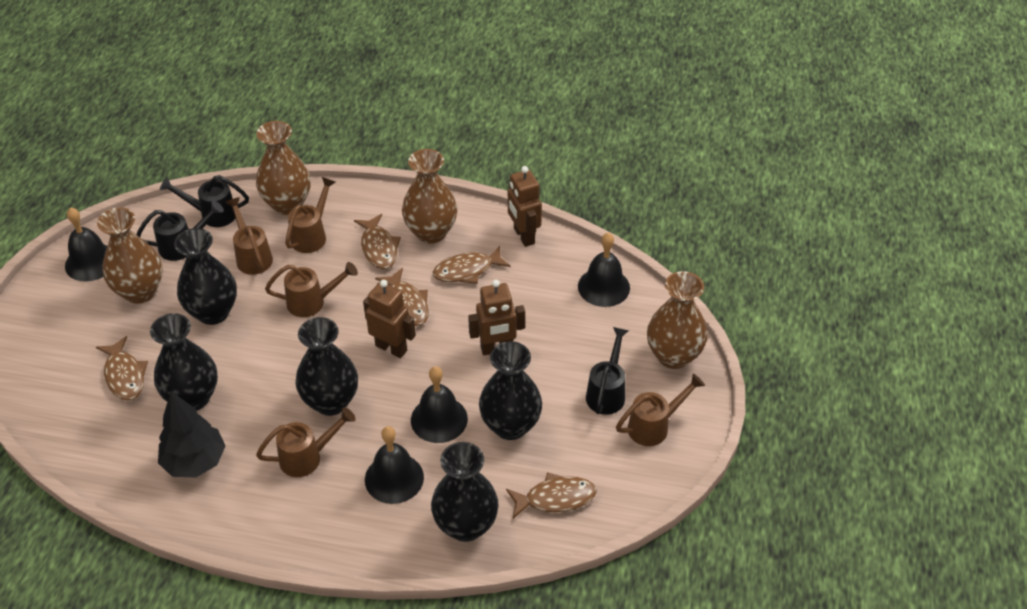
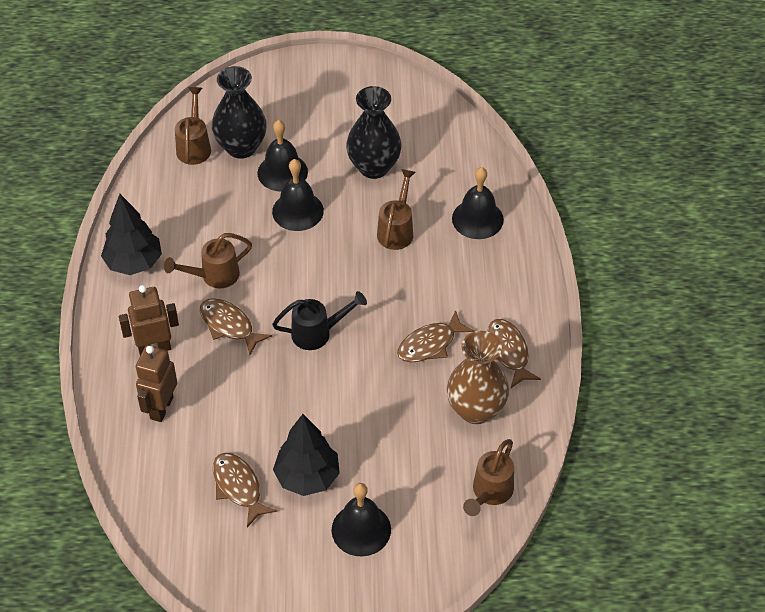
black tree: [158,392,225,478] = 1 -> [101,194,162,275] [273,414,340,496] = 2
black vase: [150,313,218,411] [174,228,237,325] [296,317,358,416] [431,442,499,542] [479,341,542,440] = 5 -> [212,66,267,159] [346,86,402,179] = 2
black watering can: [136,201,224,261] [160,175,249,227] [586,327,629,415] = 3 -> [272,291,367,350] = 1
brown fish: [96,336,148,400] [354,214,401,269] [375,268,429,326] [433,246,511,284] [506,472,597,519] = 5 -> [200,298,272,355] [213,453,277,527] [397,310,475,362] [487,319,541,388] = 4
brown robot: [363,280,416,358] [468,280,525,355] [508,166,542,247] = 3 -> [119,285,179,356] [136,345,177,422] = 2
brown vase: [97,207,163,304] [256,121,311,215] [402,149,457,244] [647,271,708,369] = 4 -> [447,331,509,424] = 1
brown watering can: [226,197,273,275] [256,407,356,477] [265,262,358,317] [285,177,335,253] [616,373,705,446] = 5 -> [164,233,252,289] [175,87,211,165] [377,169,416,250] [463,439,514,516] = 4

